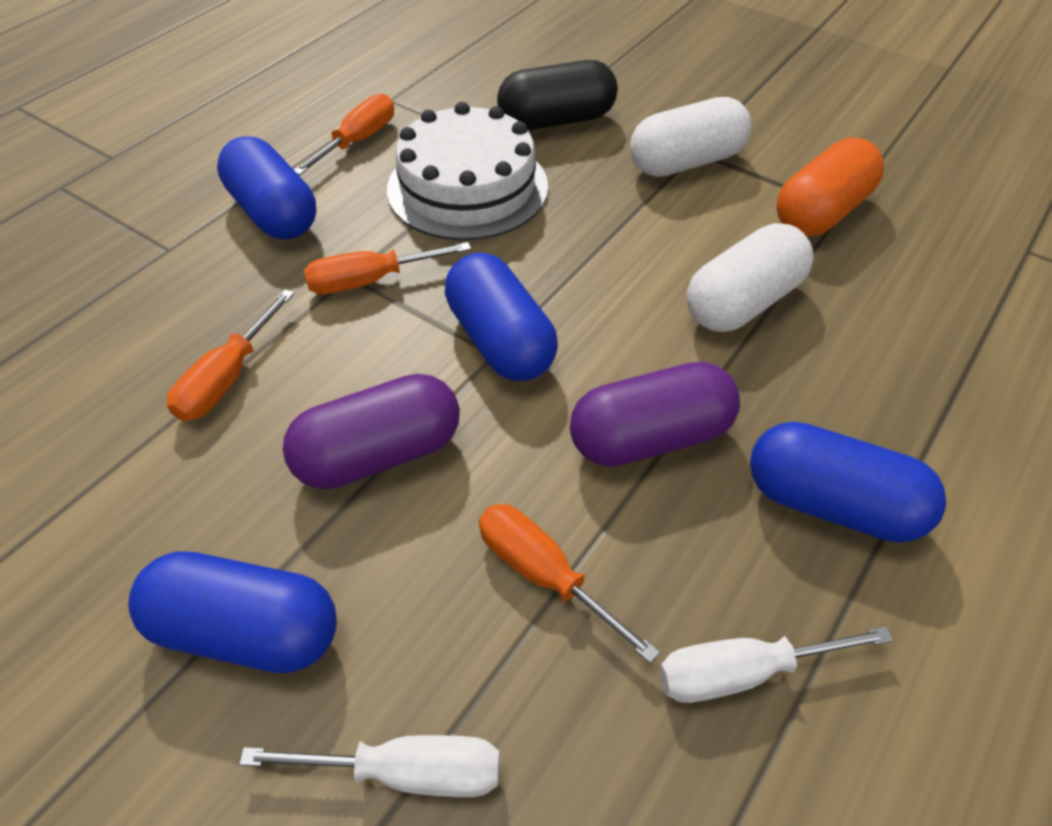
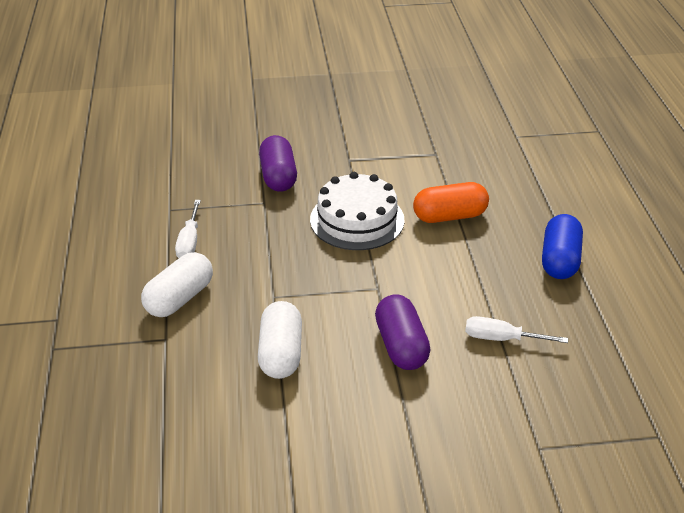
black capsule: [497,60,618,130] = 1 -> none = 0
blue capsule: [128,551,337,673] [217,136,316,239] [445,252,558,381] [750,422,946,543] = 4 -> [542,214,583,279] = 1
orange screwdriver: [167,289,295,421] [294,94,394,175] [304,242,471,294] [479,504,660,664] = 4 -> none = 0

